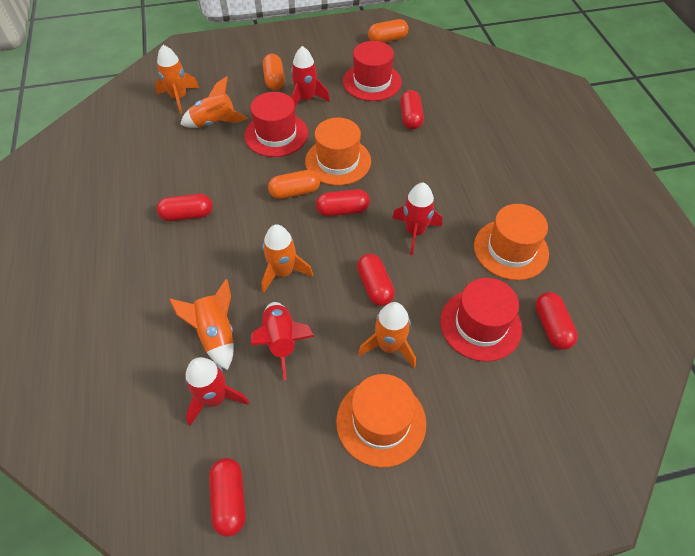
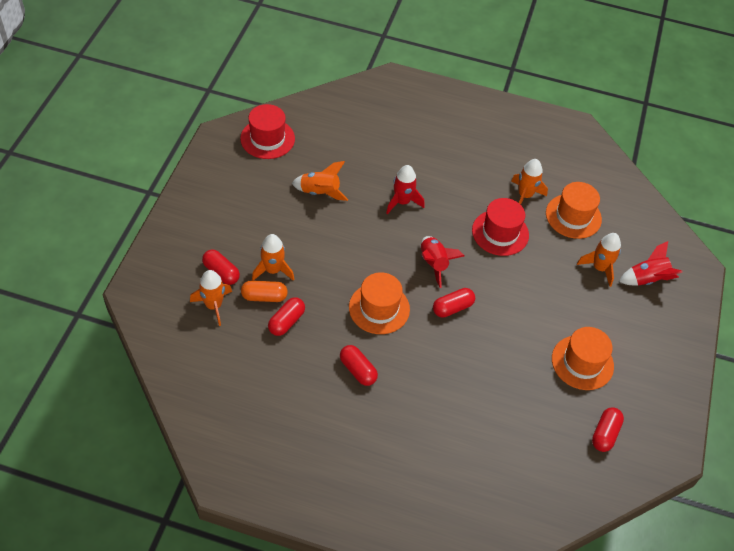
orange capsule: [263,54,285,90] [268,170,320,199] [368,19,409,42] = 3 -> [241,280,288,302] = 1
red capsule: [157,194,213,221] [209,458,245,537] [316,189,370,216] [357,254,395,306] [400,90,424,130] [535,292,578,350] = 6 -> [202,250,240,285] [268,297,305,336] [340,345,378,386] [433,288,475,318] [592,407,624,452] = 5
red hat: [244,92,308,157] [343,41,402,101] [440,278,522,362] = 3 -> [240,104,295,159] [472,198,529,256] = 2
red rocket: [185,357,249,426] [251,302,314,380] [291,46,330,106] [392,183,442,255] = 4 -> [386,165,425,214] [421,236,464,288] [619,241,683,286] = 3

